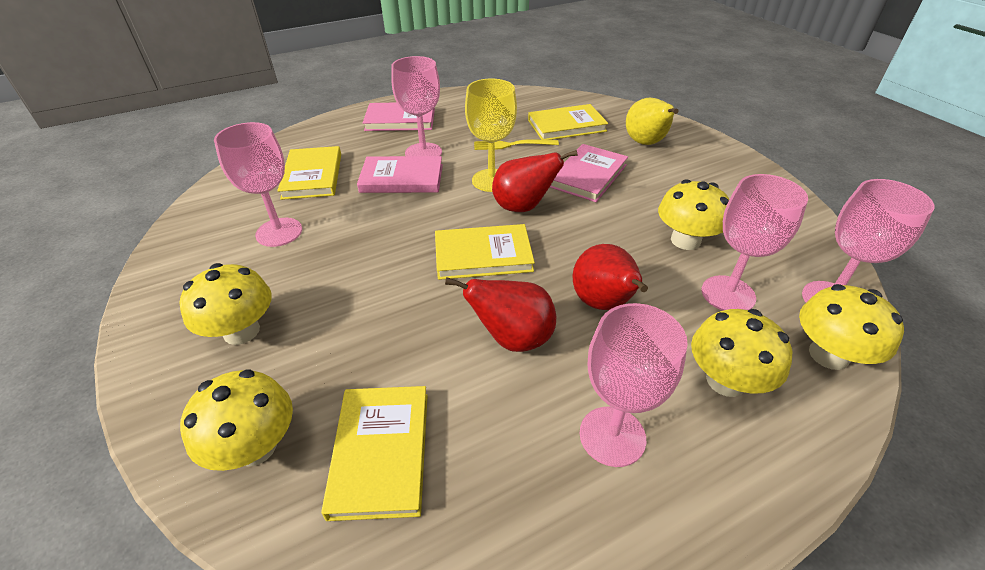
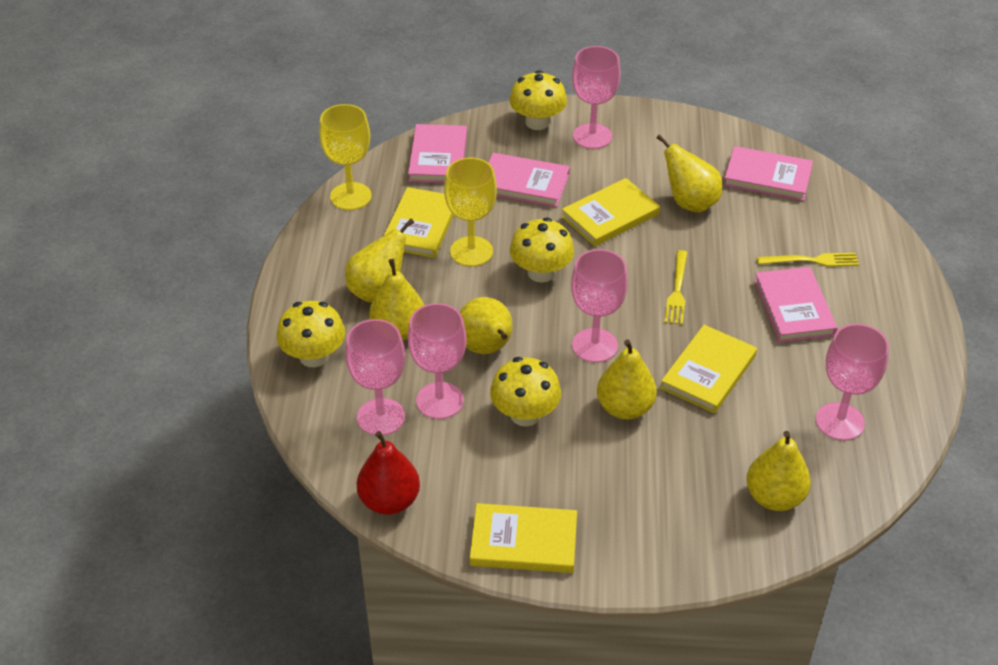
pink book: [357,156,443,193] [363,102,435,131] [549,144,628,202] = 3 -> [408,124,467,183] [488,153,570,207] [723,146,813,201] [754,267,838,343] = 4
red pear: [445,277,556,352] [492,150,578,212] [572,244,648,310] = 3 -> [357,431,420,515] = 1
yellow fork: [474,139,559,150] = 1 -> [664,250,688,325] [757,253,859,267] = 2
yellow goblet: [465,79,517,192] = 1 -> [319,104,372,210] [444,158,497,266] = 2
yellow mushroom: [179,263,272,345] [180,369,293,471] [658,179,729,250] [691,309,792,397] [799,284,904,370] = 5 -> [277,301,345,367] [490,357,561,426] [509,70,567,130] [510,218,574,283] = 4
yellow pear: [626,98,679,145] = 1 -> [345,219,414,303] [369,259,424,340] [460,297,513,354] [597,340,657,420] [657,134,722,212] [746,431,811,511] = 6

